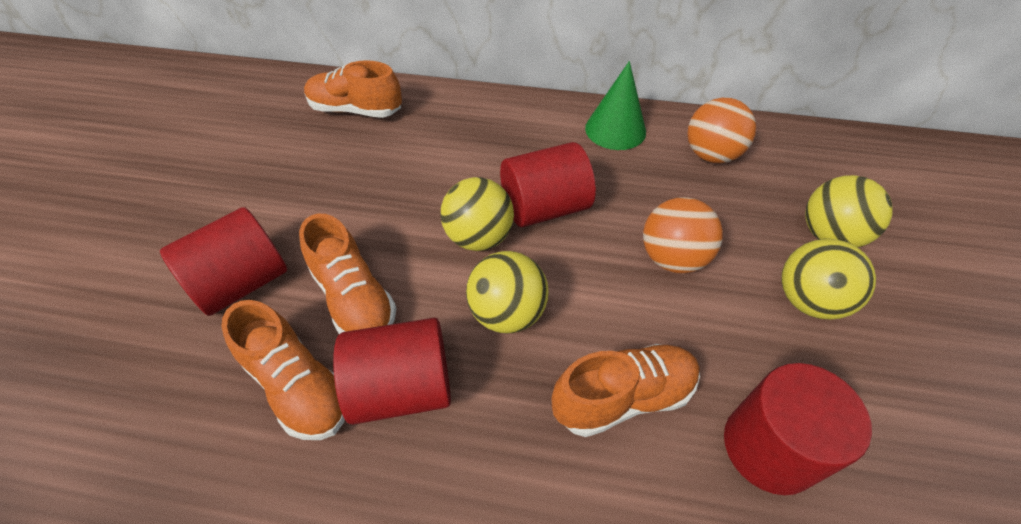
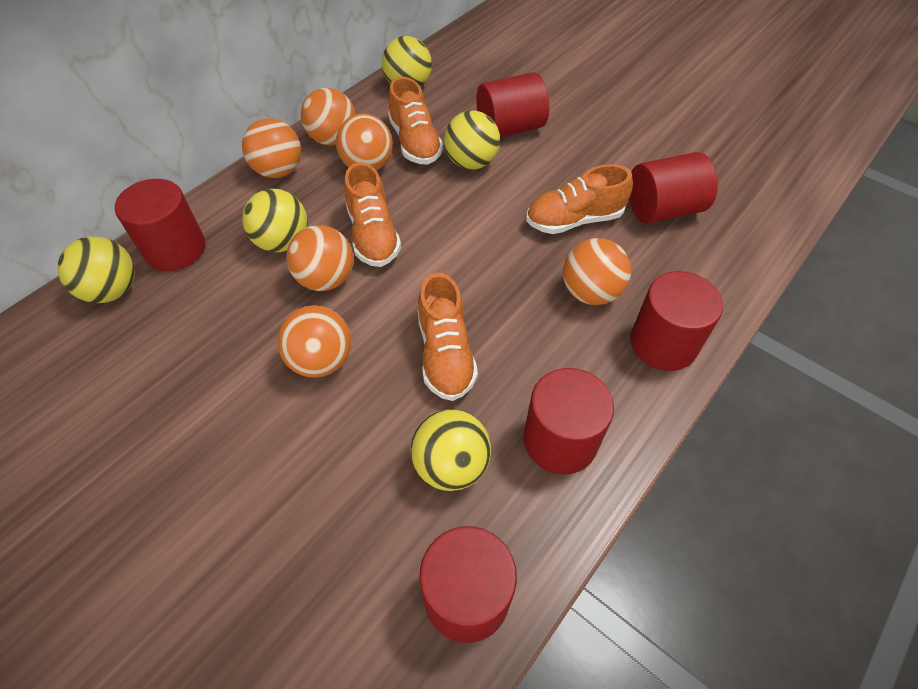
green cone: [585,61,646,150] = 1 -> none = 0
orange ball: [643,197,723,273] [687,98,756,163] = 2 -> [242,118,301,178] [277,305,351,378] [286,225,354,291] [301,88,356,146] [336,113,393,170] [563,238,631,305] = 6
red cylinder: [160,207,287,316] [333,318,451,425] [500,142,596,227] [724,363,872,495] = 4 -> [115,179,205,271] [419,526,517,643] [476,72,549,137] [524,368,614,474] [629,152,718,224] [630,271,723,371] = 6
yellow ball: [440,177,514,251] [466,251,549,333] [781,239,876,320] [805,175,893,247] = 4 -> [57,237,135,303] [242,189,308,252] [382,36,432,87] [410,409,491,491] [444,111,500,170] = 5

